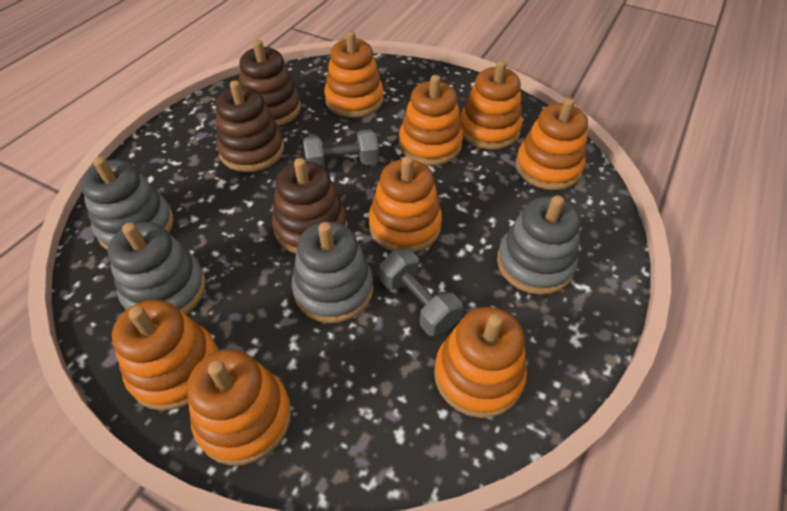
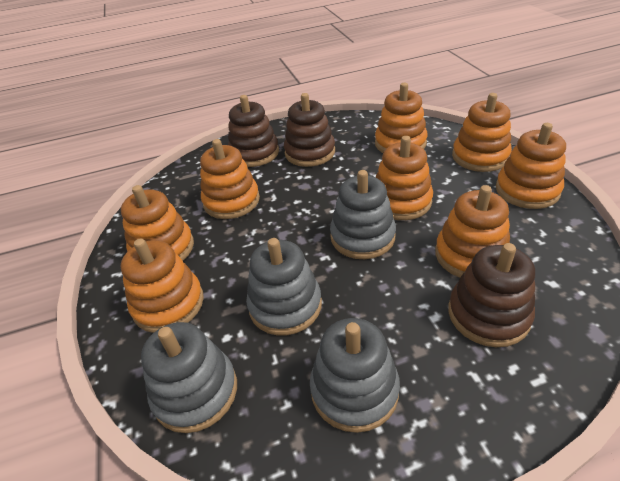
grey dumbbell: [303,129,379,168] [380,249,462,336] = 2 -> none = 0

